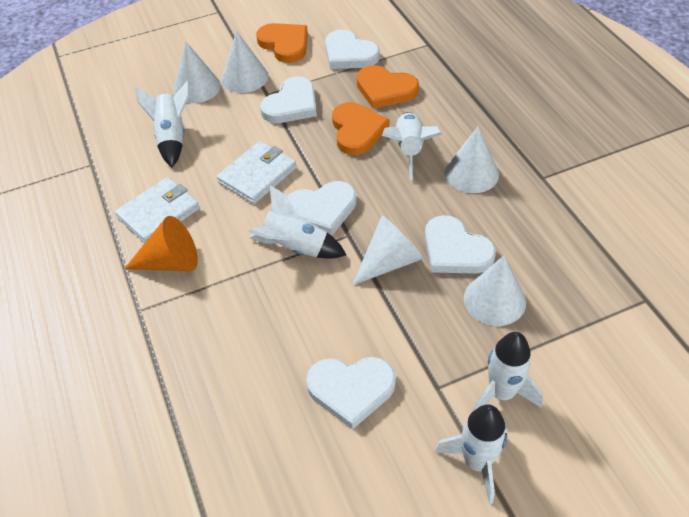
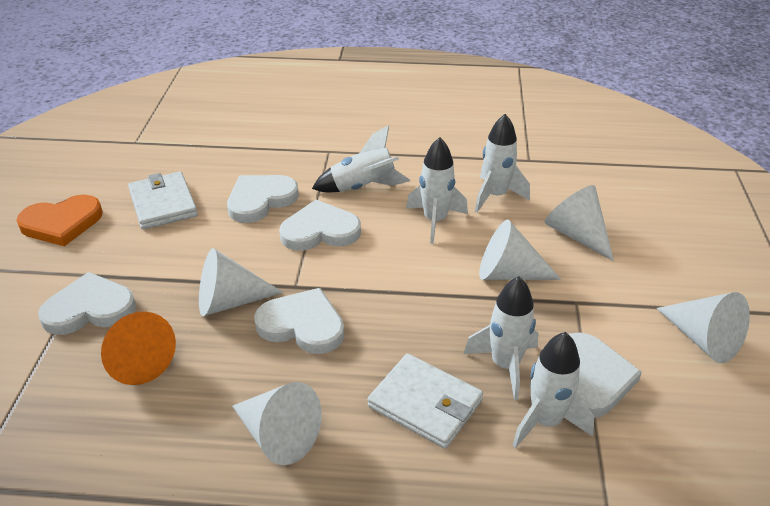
orange heart: [256,23,308,63] [332,102,389,155] [356,65,419,109] = 3 -> [16,195,103,246] = 1

